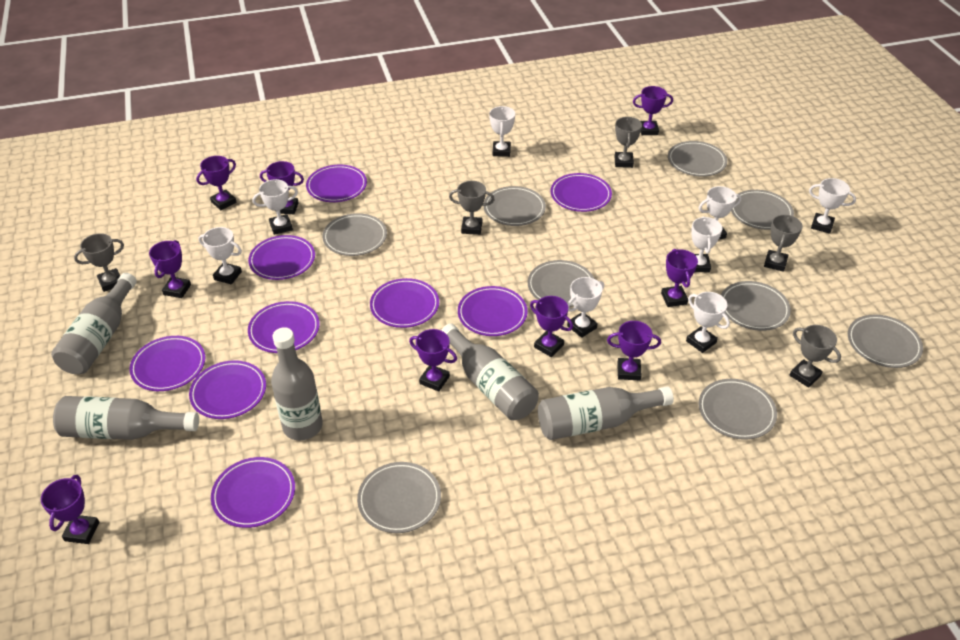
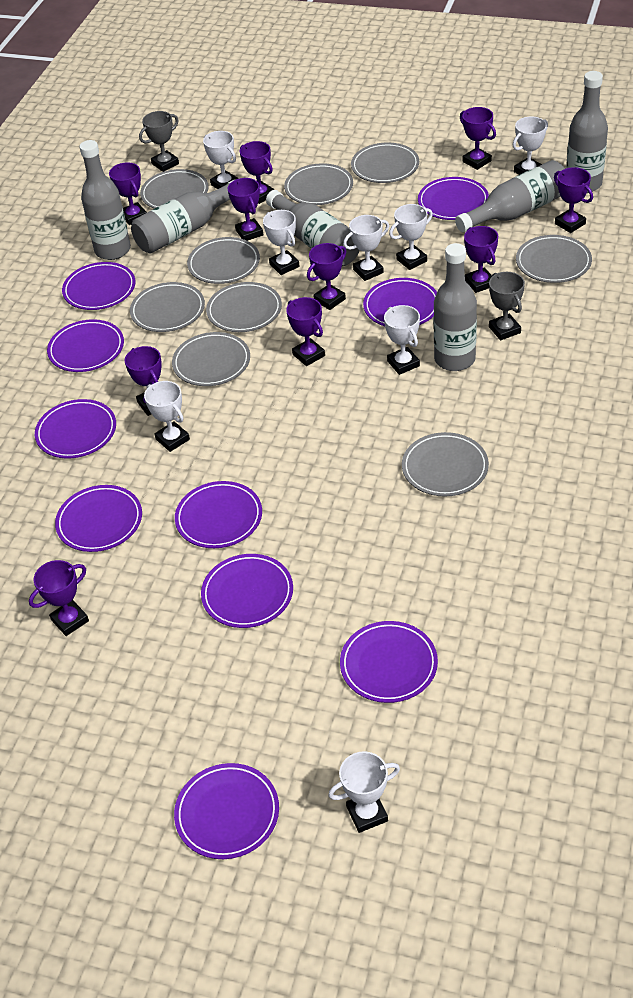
grey bottle: [51,273,137,374] [53,396,199,440] [271,327,323,440] [441,323,539,420] [538,386,674,440] = 5 -> [79,140,131,260] [131,179,236,254] [266,190,360,267] [434,243,477,371] [455,160,565,232] [566,71,608,193] = 6
grey trophy: [74,233,124,292] [449,181,495,235] [614,117,642,168] [764,215,803,272] [790,325,841,388] = 5 -> [139,111,179,172] [489,272,525,340] = 2
purple plate: [129,336,205,391] [189,360,266,419] [211,457,295,528] [248,235,315,280] [248,301,320,353] [306,165,367,202] [370,278,439,328] [458,286,528,336] [550,173,612,212] = 9 -> [35,399,116,458] [47,319,124,372] [55,485,142,552] [62,262,135,310] [174,763,279,859] [175,481,262,548] [201,554,293,628] [340,621,438,703] [363,278,437,326] [418,177,489,220] = 10
purple trophy: [41,475,99,544] [149,240,191,298] [196,156,237,210] [260,161,304,214] [409,329,457,391] [530,296,573,357] [607,321,661,381] [633,86,673,135] [661,249,698,307] = 9 -> [29,560,89,636] [109,162,147,225] [124,346,162,416] [228,178,263,241] [240,141,274,204] [286,297,325,366] [307,243,346,310] [460,107,496,170] [464,226,498,293] [554,167,593,233] = 10

